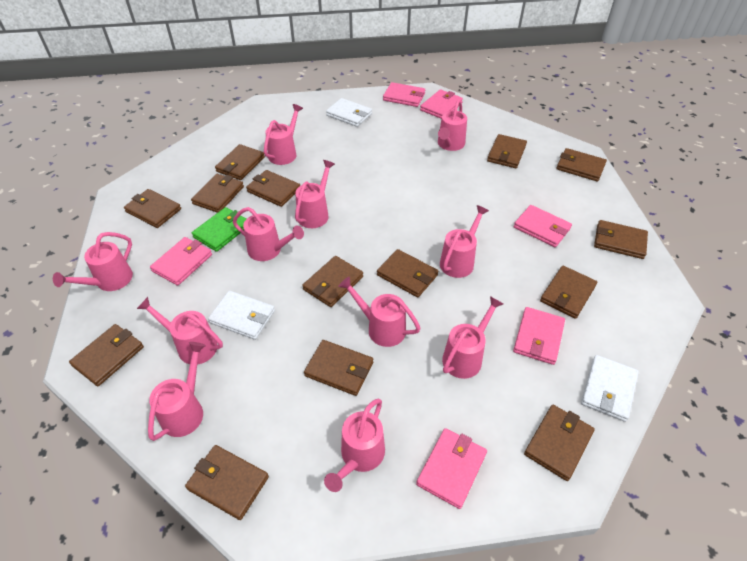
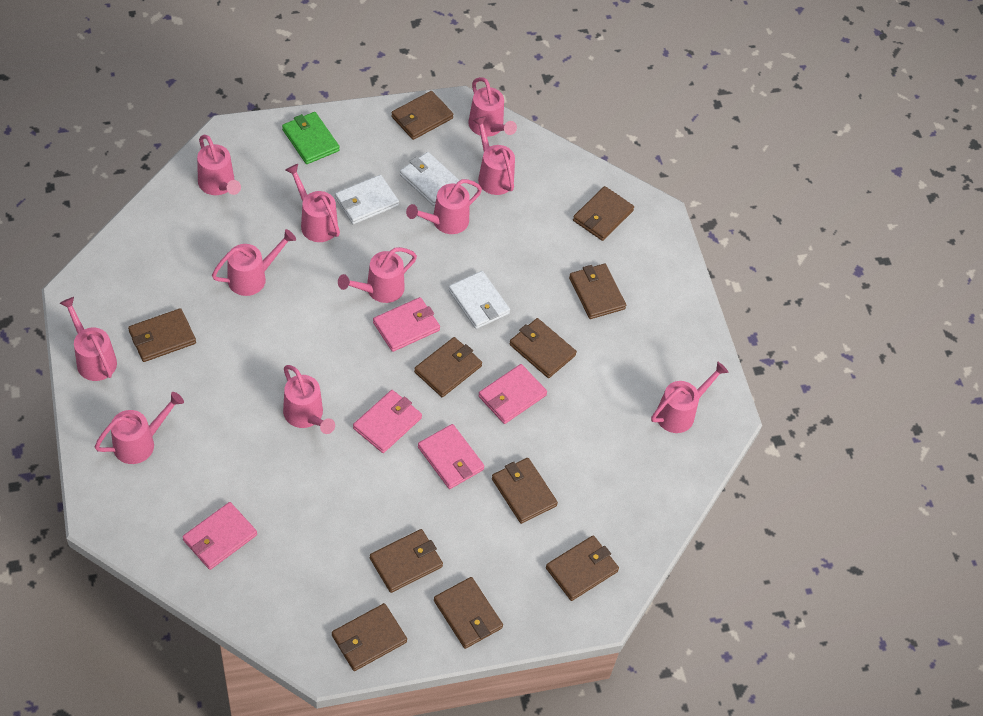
brown wallet: [69,324,144,386] [124,189,181,228] [185,445,269,520] [191,174,244,213] [215,144,265,180] [246,170,300,207] [302,256,363,307] [304,340,373,396] [377,249,438,297] [487,134,527,168] [524,405,595,481] [540,266,597,319] [556,148,607,182] [594,220,648,259] = 14 -> [128,308,196,362] [332,603,407,671] [370,529,443,593] [391,91,454,140] [414,337,482,397] [434,577,503,649] [492,458,558,524] [509,318,577,378] [546,535,619,601] [569,264,626,319] [573,186,634,241] = 11
pink wallet: [150,237,212,286] [383,82,425,107] [416,428,487,509] [420,89,463,119] [513,307,565,365] [514,205,572,247] = 6 -> [182,502,257,570] [353,390,422,453] [373,297,440,352] [418,424,485,489] [478,364,547,424] = 5

